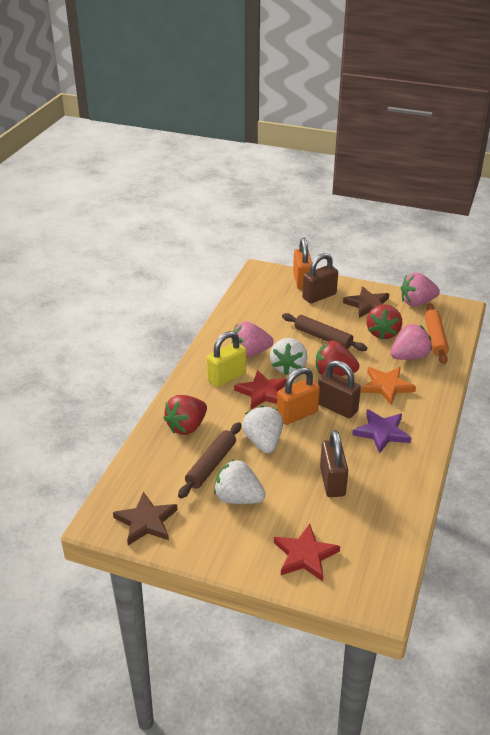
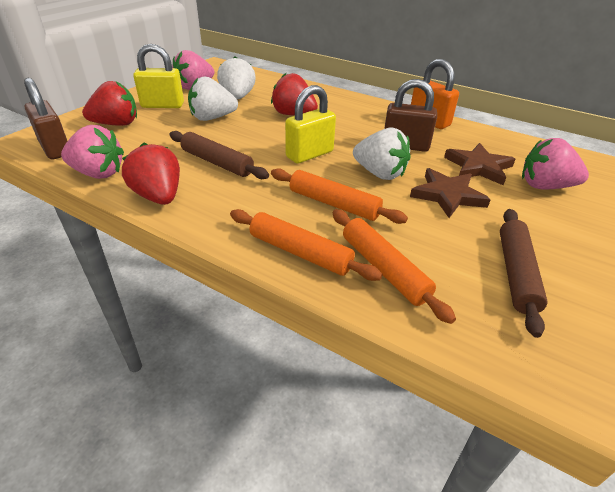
brown padlock: [302,253,338,303] [318,360,361,418] [320,430,348,497] = 3 -> [24,78,67,159] [384,79,437,152] = 2
orange padlock: [277,367,320,425] [293,238,312,290] = 2 -> [411,59,459,129] = 1
orange rolling pin: [425,303,449,364] = 1 -> [230,209,383,281] [271,168,408,224] [333,209,456,324] = 3
orange star: [361,367,416,405] = 1 -> none = 0
purple star: [352,409,411,453] = 1 -> none = 0
red star: [234,370,287,409] [274,524,340,581] = 2 -> none = 0
yellow padlock: [207,331,246,387] = 1 -> [133,44,184,108] [285,85,336,163] = 2

